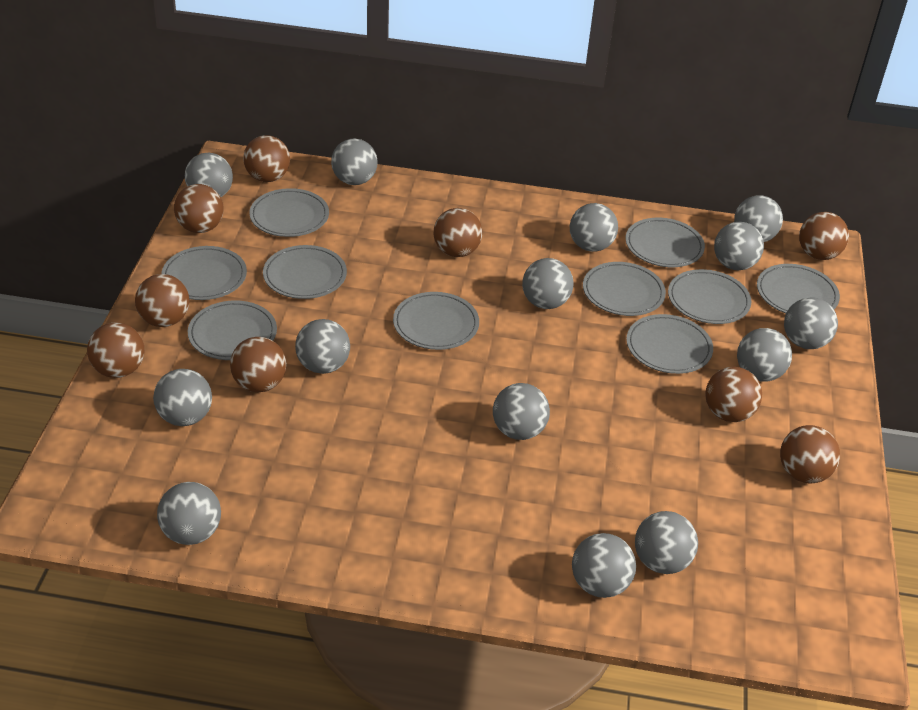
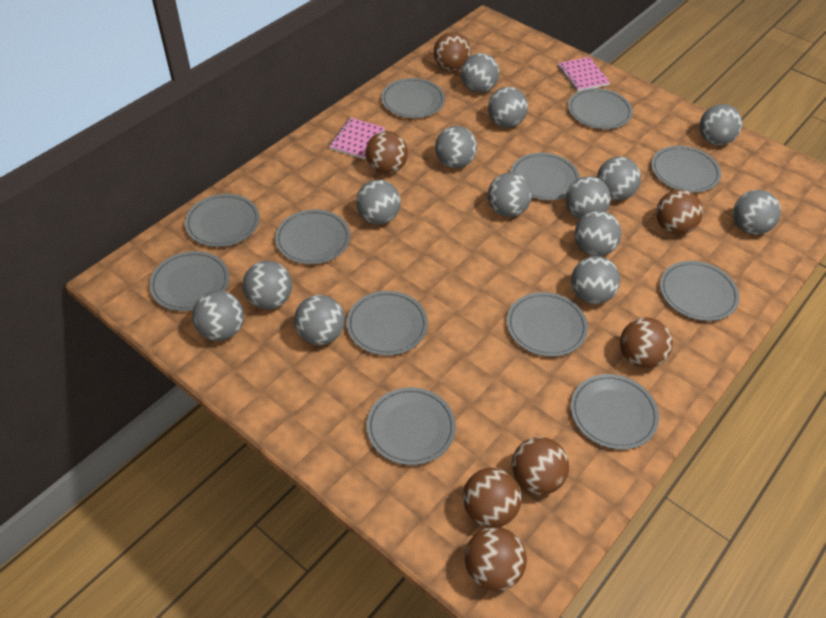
brown ball: [87,322,144,378] [135,274,189,327] [174,184,224,233] [230,337,286,392] [243,135,290,182] [433,208,482,257] [706,367,762,422] [780,425,840,483] [799,212,849,260] = 9 -> [366,131,408,174] [434,32,471,71] [463,468,522,527] [465,527,527,591] [512,437,569,495] [620,317,673,368] [656,190,703,235] = 7
grey plate: [161,246,247,300] [188,301,277,360] [249,188,329,237] [263,245,347,299] [393,292,479,350] [583,262,666,316] [625,218,705,267] [626,314,713,374] [668,269,751,324] [757,264,840,313] = 10 -> [149,251,230,311] [185,194,260,247] [275,209,350,264] [346,291,428,356] [366,387,456,465] [381,78,445,118] [507,292,588,357] [511,153,580,201] [568,88,633,129] [571,374,659,450] [651,146,721,193] [660,261,740,321] = 12
pink notebook: none = 0 -> [329,118,385,159] [558,57,610,92] = 2

